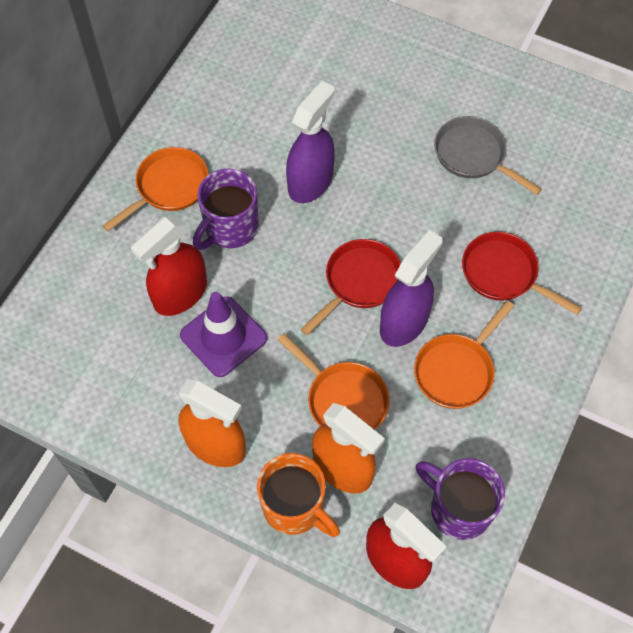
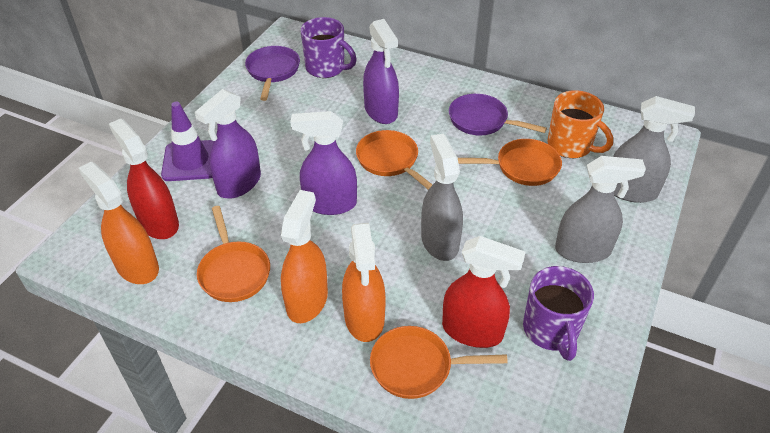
grey pan: [434,116,542,195] = 1 -> none = 0
grey spray bottle: none = 0 -> [421,134,463,261] [555,156,646,263] [613,96,695,203] = 3
orange pan: [103,147,209,231] [277,333,390,430] [414,300,514,409] = 3 -> [197,206,270,302] [356,130,432,190] [370,326,508,399] [458,139,562,186] = 4
orange spray bottle: [179,380,246,467] [312,403,385,493] = 2 -> [78,162,159,284] [281,190,328,323] [342,223,386,342] = 3
purple pan: none = 0 -> [245,46,300,101] [449,94,547,135] = 2
purple spray bottle: [286,81,335,203] [380,230,443,347] = 2 -> [195,89,261,199] [290,111,357,215] [363,19,399,124] = 3
red pan: [301,239,401,335] [462,232,582,315] = 2 -> none = 0

